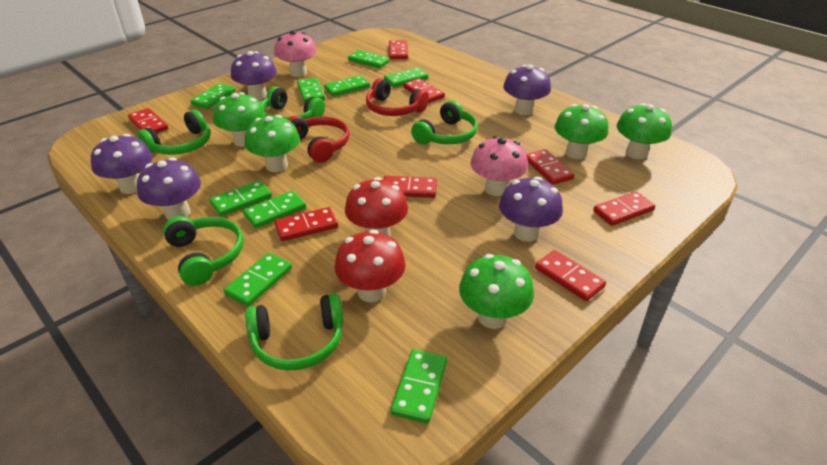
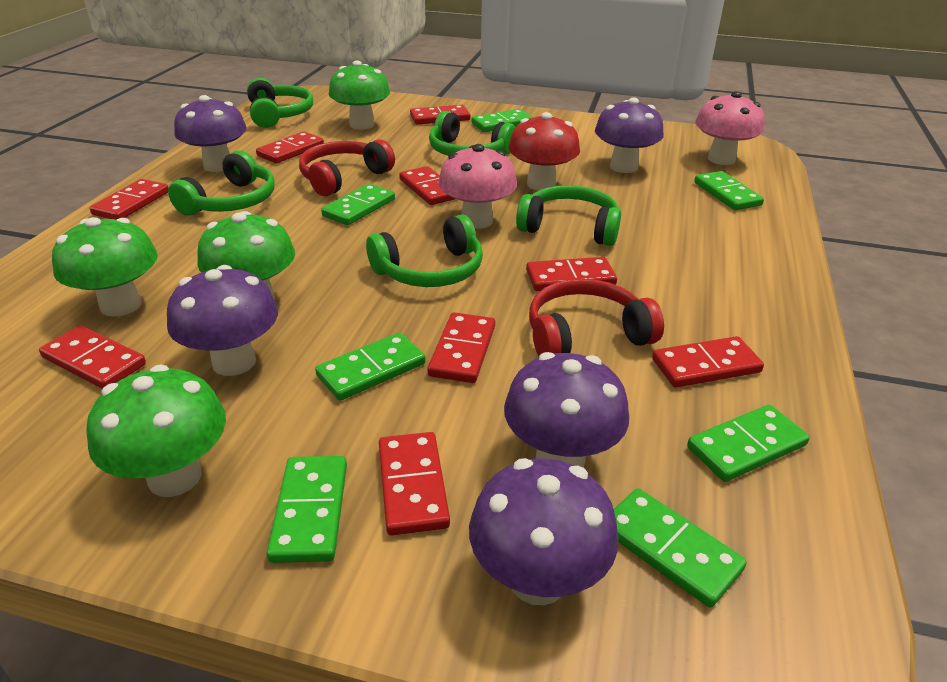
green domino: [191,83,236,109] [209,180,272,216] [224,253,292,306] [243,191,306,228] [297,78,325,103] [324,75,370,96] [348,50,390,68] [384,67,428,88] [391,349,447,424] = 9 -> [267,456,347,563] [315,333,426,401] [321,184,395,225] [471,109,534,132] [614,488,747,607] [687,405,810,482] [694,171,764,210] = 7
green mushroom: [213,92,266,147] [245,115,300,172] [459,254,534,329] [555,104,608,159] [617,103,672,159] = 5 -> [52,217,158,317] [86,365,226,497] [197,211,295,300] [329,61,390,130] = 4
red domino: [128,108,168,133] [274,207,338,241] [383,176,437,198] [389,40,408,59] [403,78,445,103] [527,149,574,185] [535,250,606,301] [593,191,655,226] = 8 -> [39,325,146,389] [90,179,169,220] [256,131,324,163] [379,432,450,535] [399,166,455,205] [410,105,470,125] [427,312,495,383] [526,257,617,291] [652,336,764,388] = 9
red mushroom: [335,230,406,302] [345,177,408,236] = 2 -> [508,112,580,191] = 1

